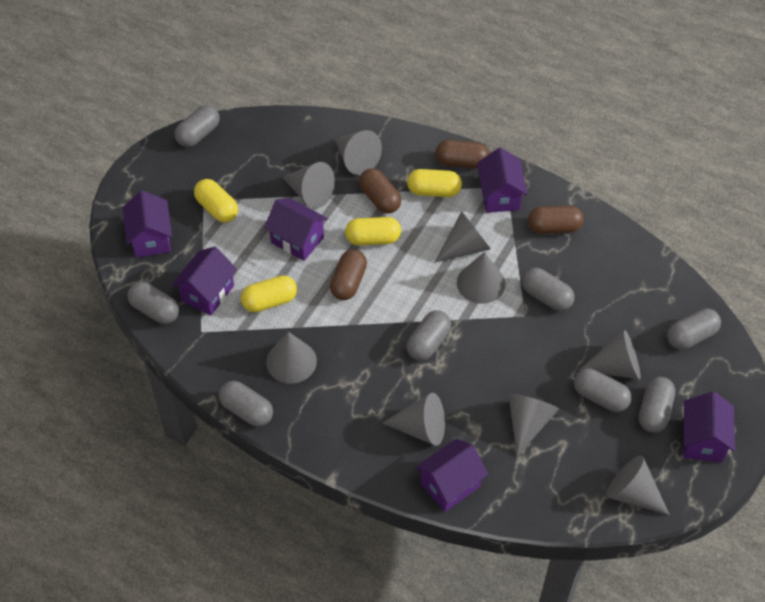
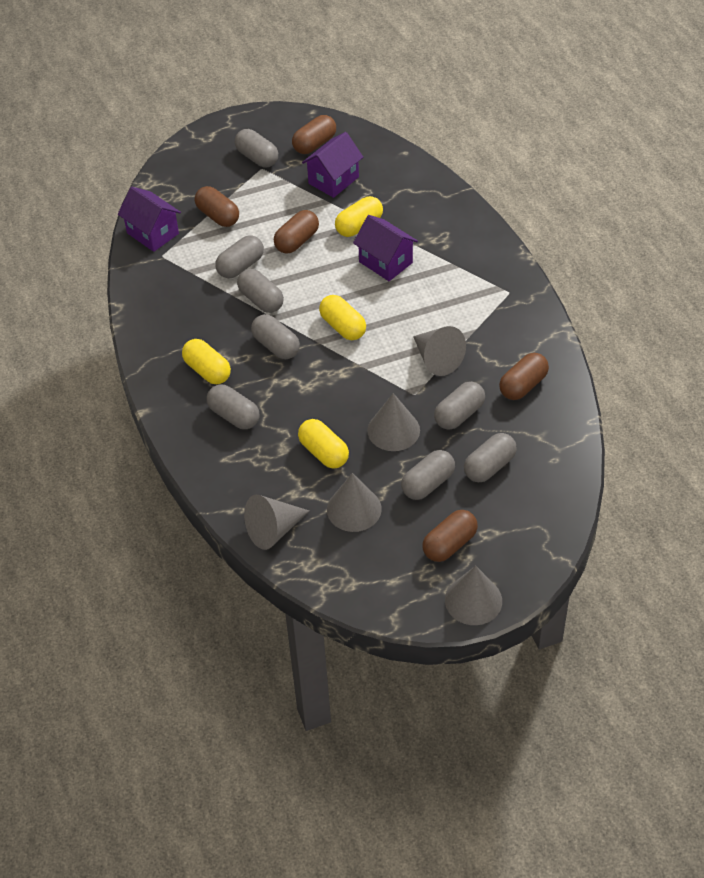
brown capsule: [330,249,367,300] [359,168,401,214] [436,140,489,168] [528,205,584,234] = 4 -> [195,186,239,227] [274,210,319,254] [292,115,336,154] [422,510,478,562] [499,353,549,400] = 5
grey cone: [266,332,317,384] [282,162,335,209] [335,130,382,175] [382,393,445,446] [434,211,491,263] [457,252,505,304] [508,393,559,457] [579,330,641,379] [606,455,670,515] = 9 -> [244,495,309,550] [327,473,382,532] [367,393,420,451] [413,326,466,376] [445,566,502,625] = 5
purple house: [123,190,172,258] [172,247,237,315] [264,198,328,261] [416,439,488,512] [477,147,527,213] [683,391,735,462] = 6 -> [118,187,181,252] [302,132,363,198] [353,215,418,281] = 3

